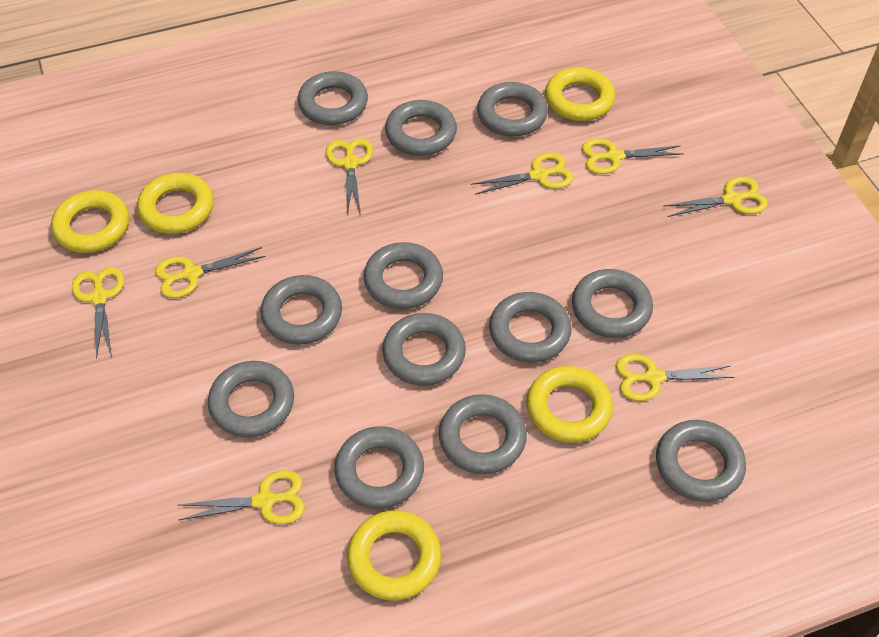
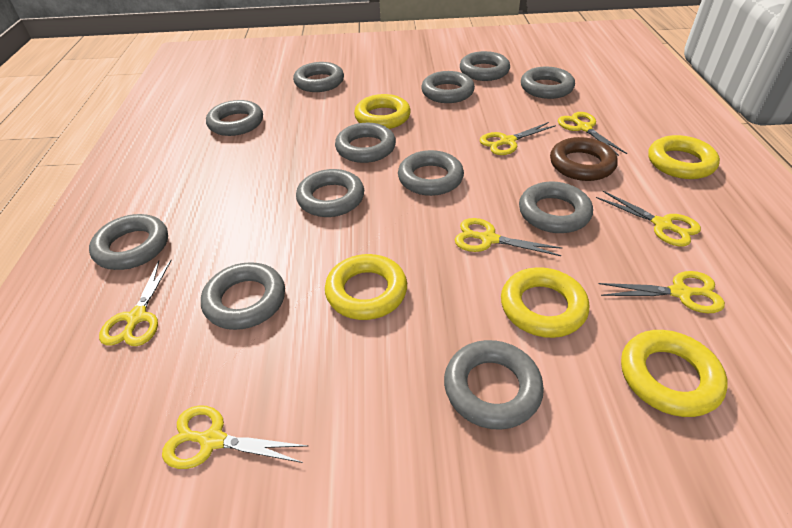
brown ring: none = 0 -> [550,137,618,181] = 1
yellow scissors: [72,267,124,359] [155,247,266,298] [178,470,305,524] [326,138,373,215] [471,152,573,195] [582,138,684,174] [616,354,734,401] [664,177,768,217] = 8 -> [99,260,171,346] [162,405,308,469] [455,218,562,256] [479,122,556,155] [558,112,627,156] [596,191,701,246] [598,271,725,313] = 7

